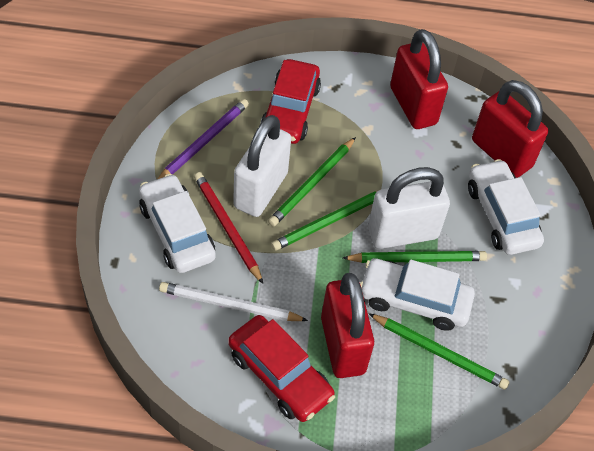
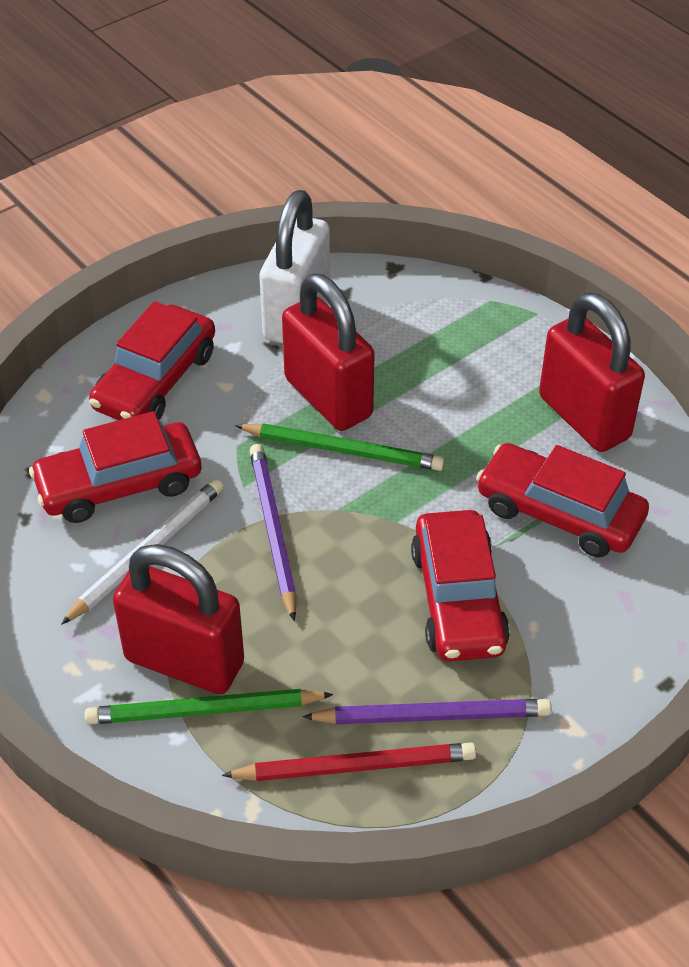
green pencil: [268,137,356,226] [271,191,377,251] [343,251,487,263] [369,313,510,390] = 4 -> [85,689,334,725] [235,423,445,471] = 2
purple pencil: [157,99,249,179] = 1 -> [250,444,297,621] [302,699,551,724] = 2
red car: [228,315,335,422] [260,59,321,144] = 2 -> [29,411,201,523] [89,301,215,420] [411,510,510,661] [476,443,649,557] = 4
white car: [139,174,216,273] [360,258,475,331] [468,159,544,255] = 3 -> none = 0
white padlock: [233,115,291,217] [368,167,450,249] = 2 -> [259,190,330,343] = 1

